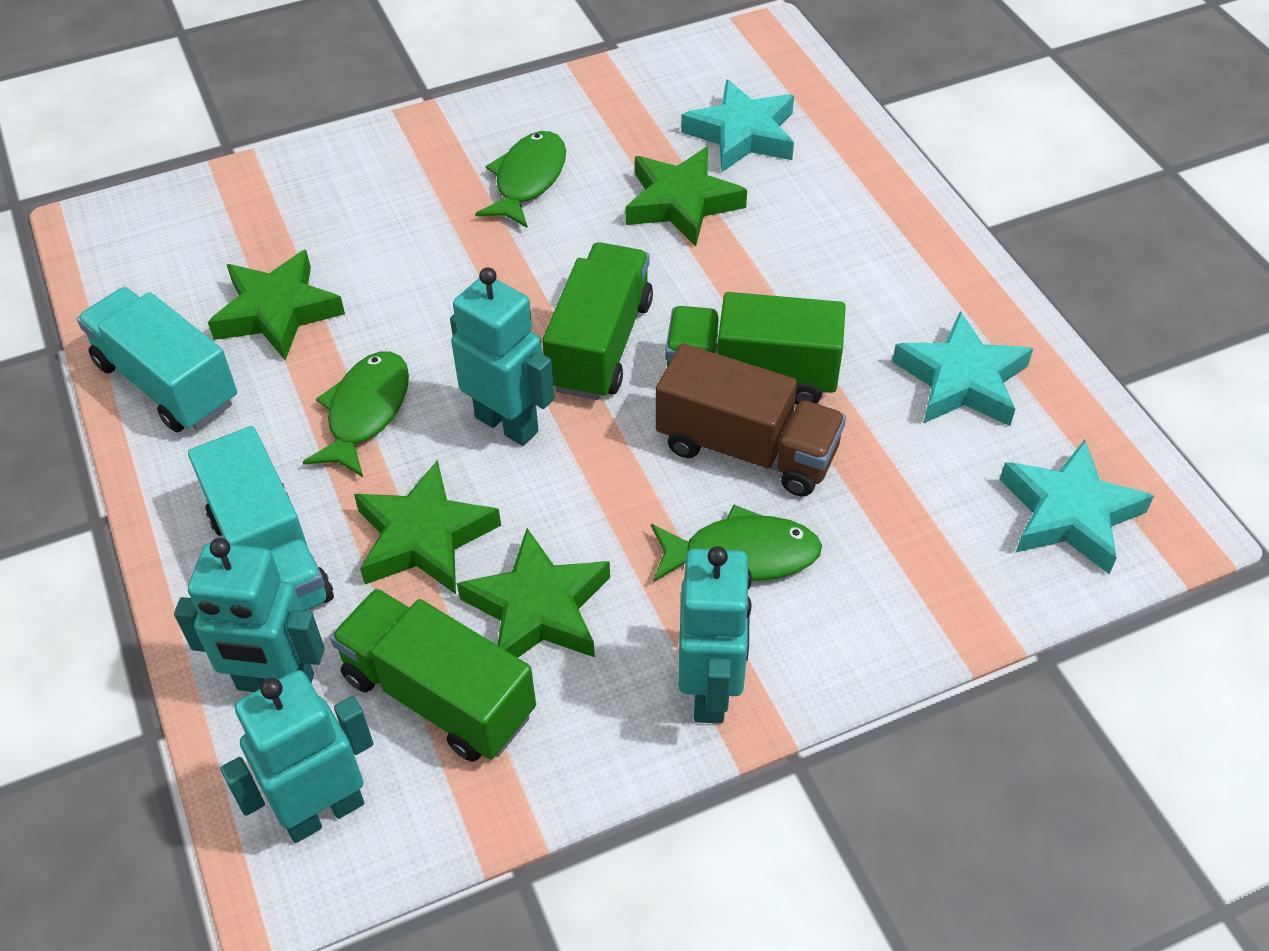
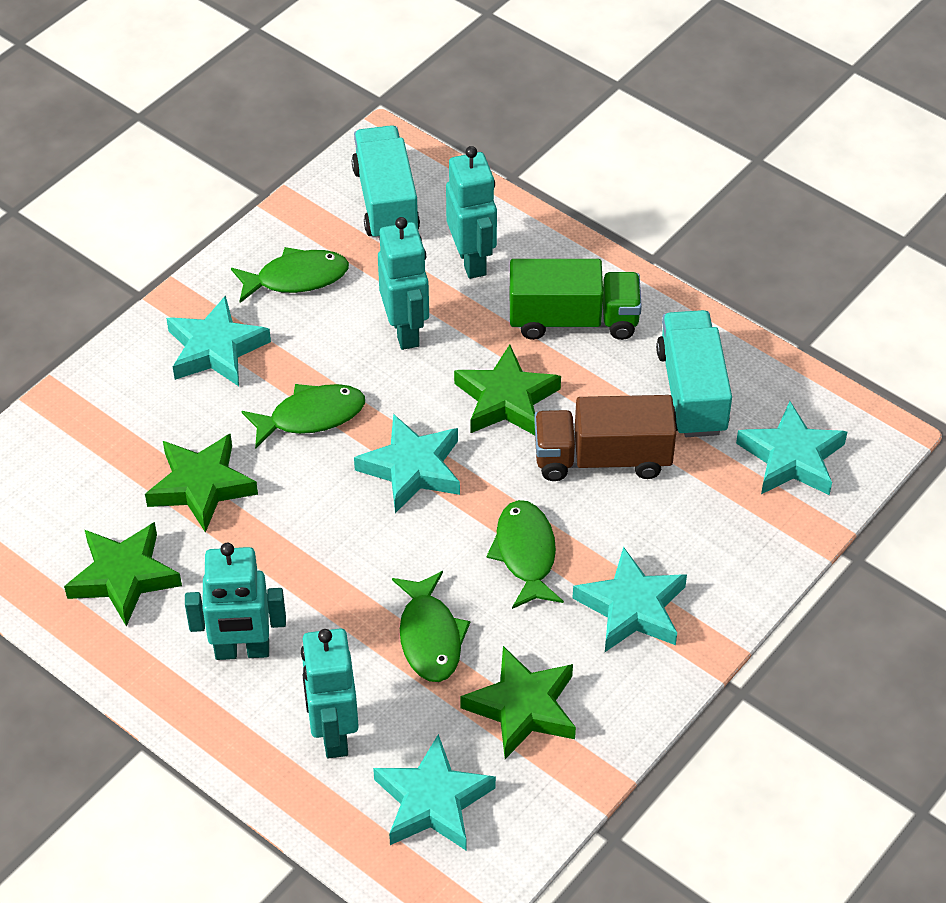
green fish: [303,351,409,477] [475,131,566,228] [651,504,822,581] = 3 -> [231,247,349,303] [241,384,365,448] [392,571,470,682] [487,500,564,609] = 4
green truck: [330,588,536,762] [542,242,653,400] [665,292,846,405] = 3 -> [510,259,642,340] = 1
turquoise star: [681,79,794,172] [892,311,1033,426] [1000,440,1154,574] = 3 -> [166,295,271,386] [354,414,460,513] [373,734,496,851] [572,546,687,652] [736,401,847,495] = 5

